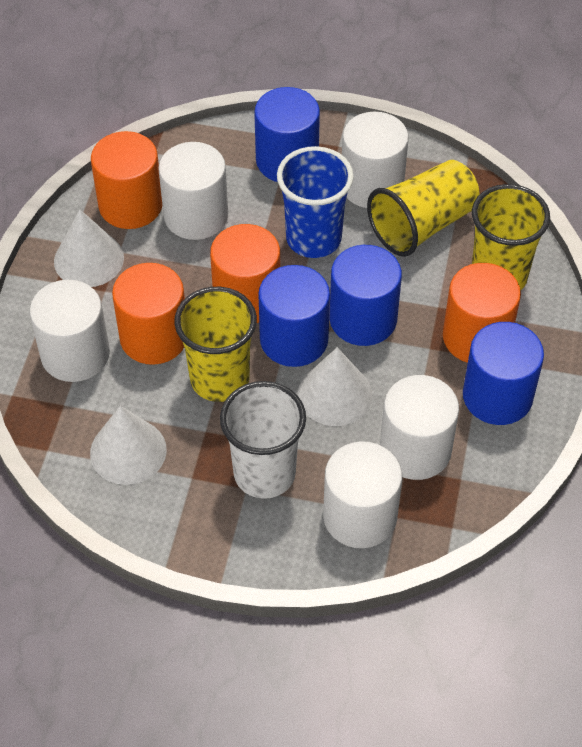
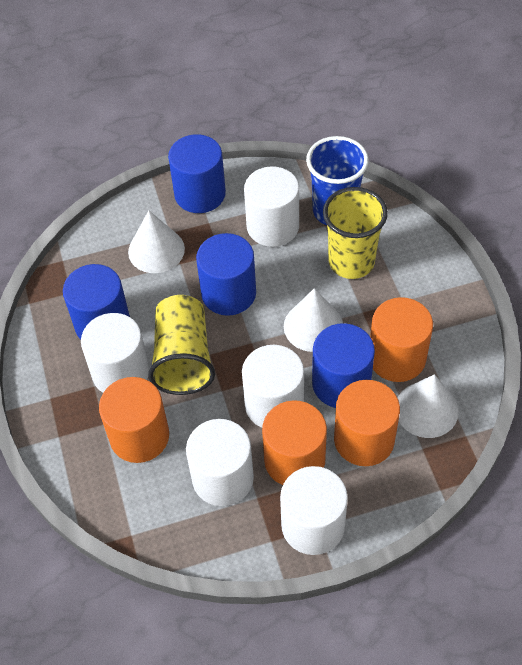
white cup: [220,381,306,499] = 1 -> none = 0
yellow cup: [174,287,257,402] [367,160,479,257] [472,184,550,291] = 3 -> [148,295,215,395] [323,187,388,279] = 2

